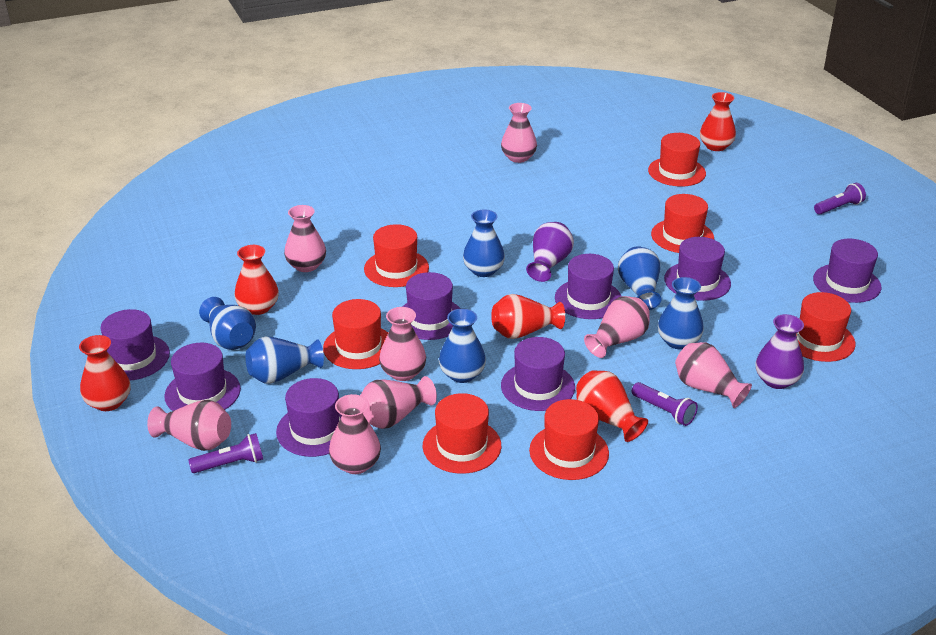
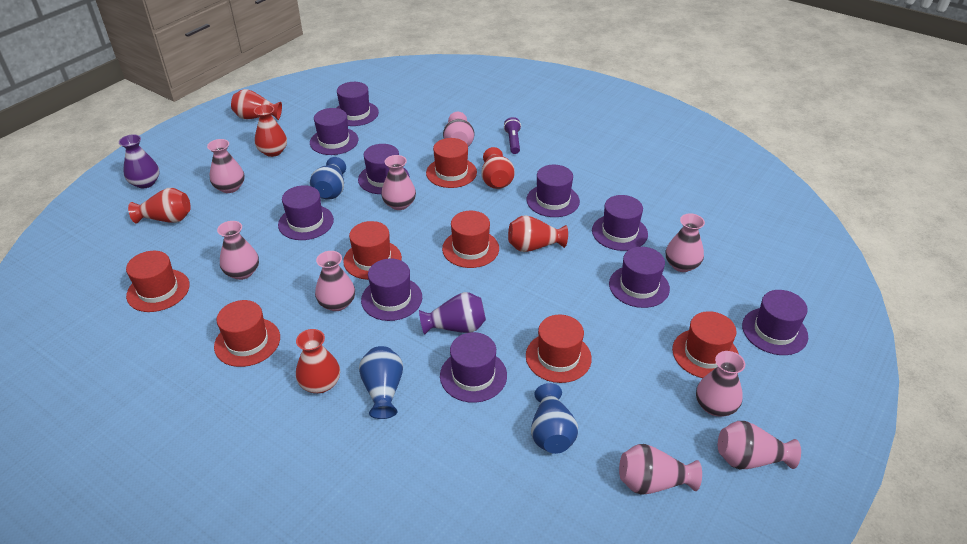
blue vase: [199,297,256,350] [246,336,324,384] [439,309,486,383] [463,209,505,277] [618,246,662,310] [658,277,704,349] = 6 -> [310,157,346,200] [359,346,403,419] [531,383,578,454] = 3
pink vase: [147,400,231,451] [284,205,326,272] [329,394,381,474] [360,376,437,429] [379,307,426,381] [501,103,537,163] [584,296,650,358] [675,342,752,408] = 8 -> [207,139,244,193] [217,221,259,280] [315,251,355,311] [381,155,416,210] [443,112,474,147] [619,444,702,495] [666,213,705,272] [696,351,745,417] [718,421,801,469] = 9
purple flashlight: [188,433,263,473] [632,382,698,426] [814,183,866,214] = 3 -> [504,117,521,154] = 1
purple hat: [100,309,170,380] [164,343,241,411] [276,378,342,457] [402,272,461,340] [501,337,575,411] [555,254,622,319] [664,237,731,301] [813,239,881,303] = 8 -> [278,185,334,240] [310,108,358,155] [336,82,379,126] [358,144,410,194] [361,258,422,321] [440,332,507,403] [527,165,580,217] [592,195,648,251] [609,247,670,308] [742,290,808,355] = 10
red vase: [79,335,131,411] [234,245,279,315] [491,294,565,339] [576,370,648,442] [700,92,736,151] = 5 -> [128,188,191,223] [231,89,282,120] [254,105,287,157] [296,329,340,393] [481,147,515,189] [508,215,568,252] = 6

